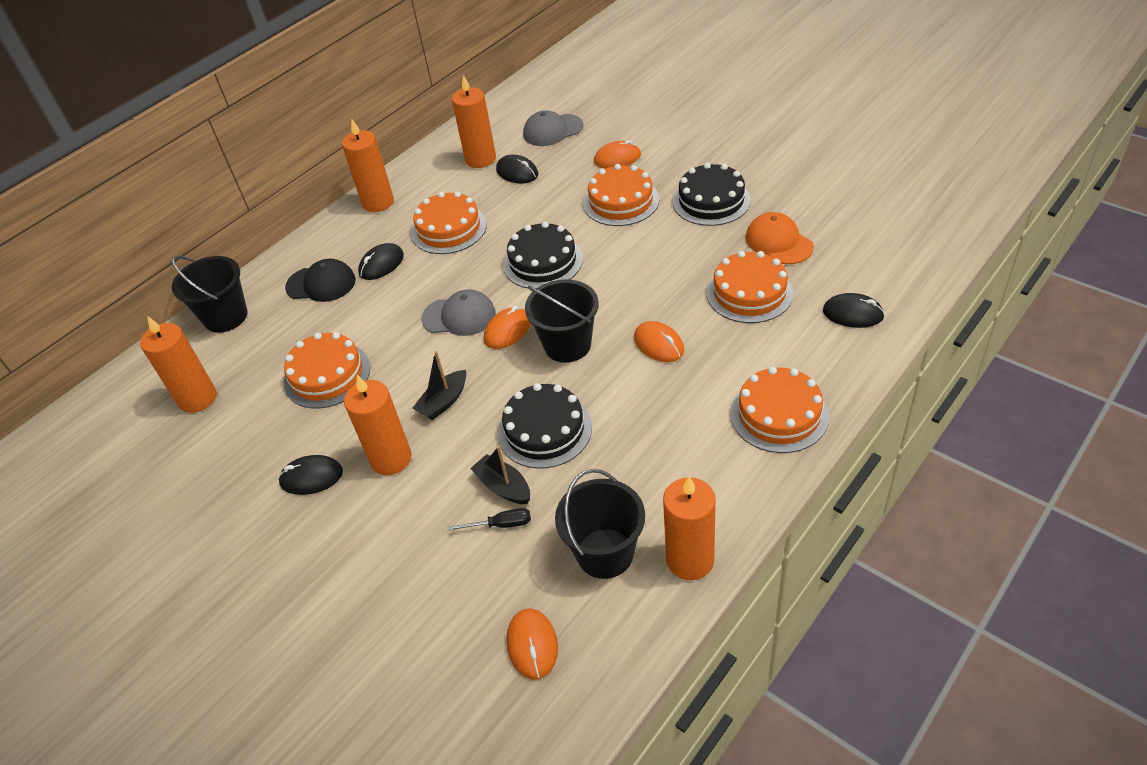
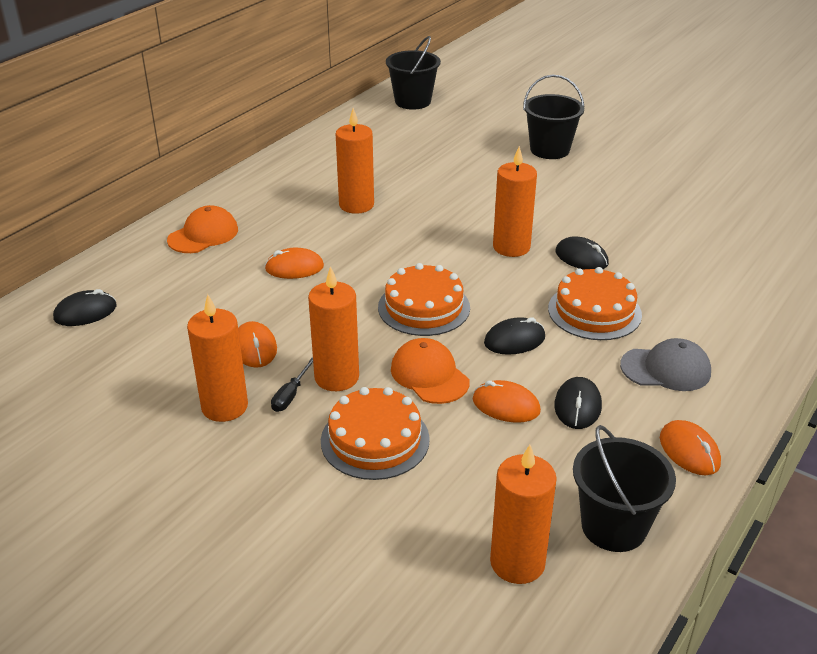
black boat: [413,351,466,420] [470,446,530,504] = 2 -> none = 0
black cake: [498,383,592,469] [503,222,583,289] [673,163,751,226] = 3 -> none = 0
black cap: [285,259,356,302] = 1 -> none = 0
grey cap: [421,289,496,336] [523,110,583,146] = 2 -> [620,338,711,391] = 1
orange cake: [284,332,370,409] [411,191,487,254] [583,164,659,226] [707,251,794,323] [731,367,829,453] = 5 -> [321,387,430,480] [378,263,470,336] [548,267,642,340] = 3
orange cap: [745,212,814,264] = 1 -> [167,205,238,253] [391,338,469,404] = 2

